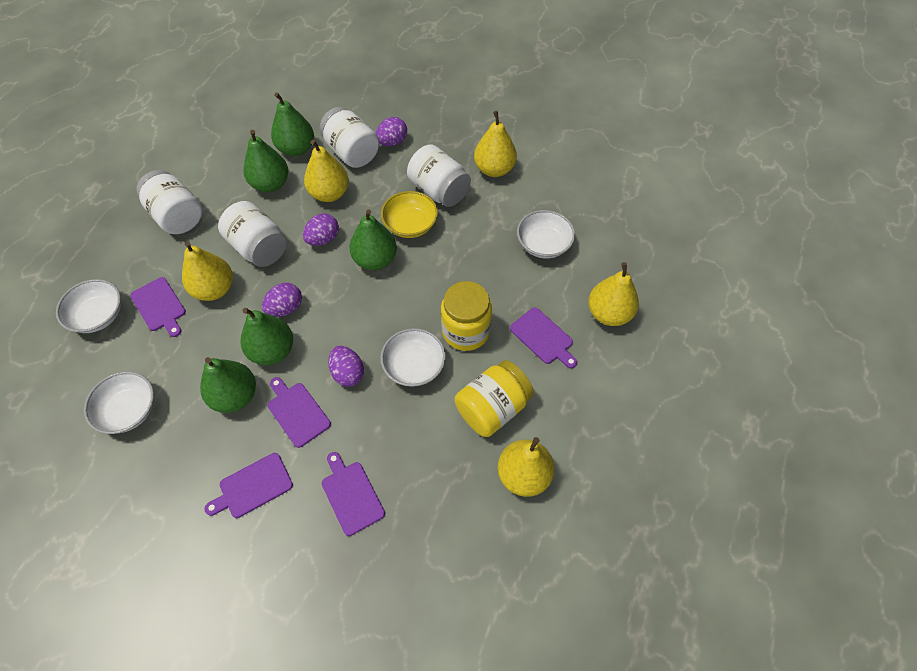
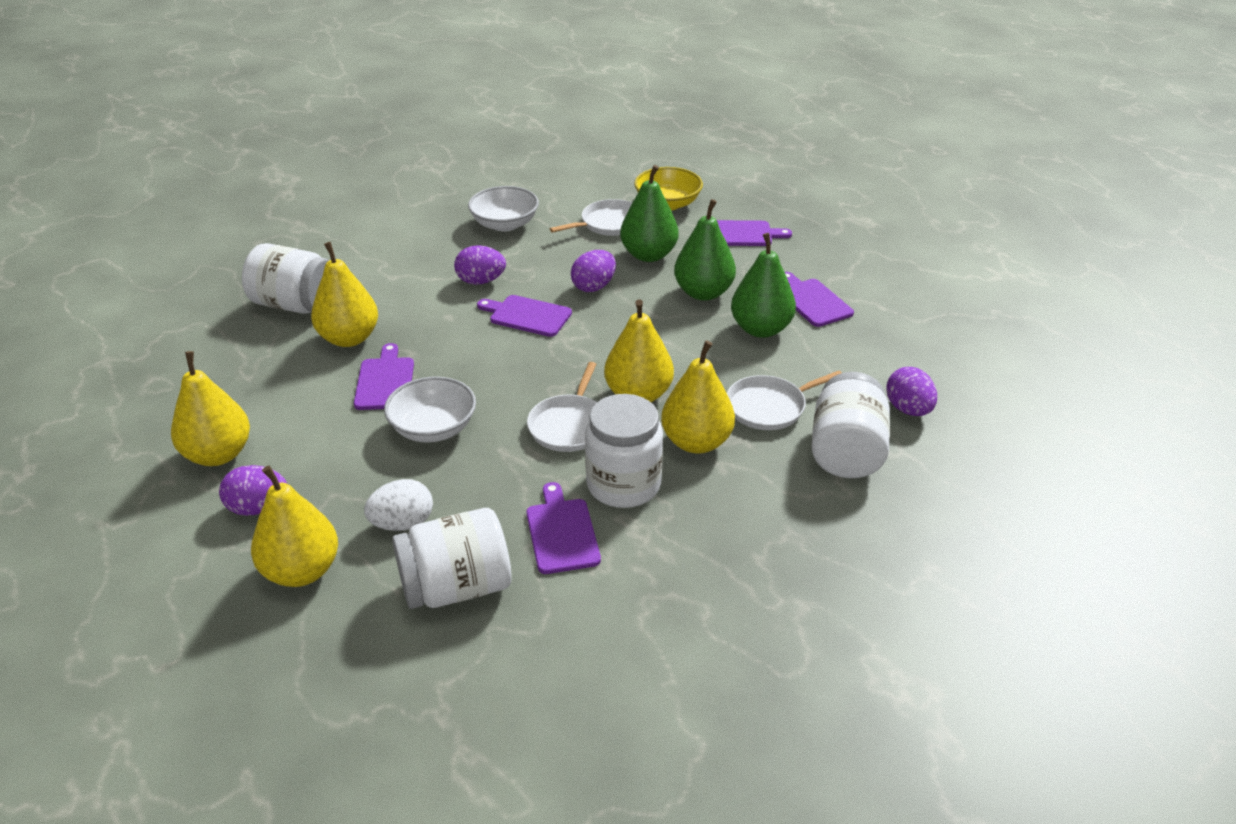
green pear: [200,357,256,413] [241,308,293,365] [243,130,288,192] [271,92,314,156] [350,209,397,270] = 5 -> [620,165,679,262] [674,199,736,301] [731,233,796,338] = 3
white bowl: [56,279,121,333] [84,371,154,434] [380,328,446,387] [517,210,575,258] = 4 -> [384,377,476,442] [468,186,539,232] = 2
white egg: none = 0 -> [364,479,433,531] = 1
white pan: none = 0 -> [527,362,597,452] [550,199,633,236] [727,371,842,430] = 3
yellow jar: [441,281,492,351] [455,360,534,437] = 2 -> none = 0

